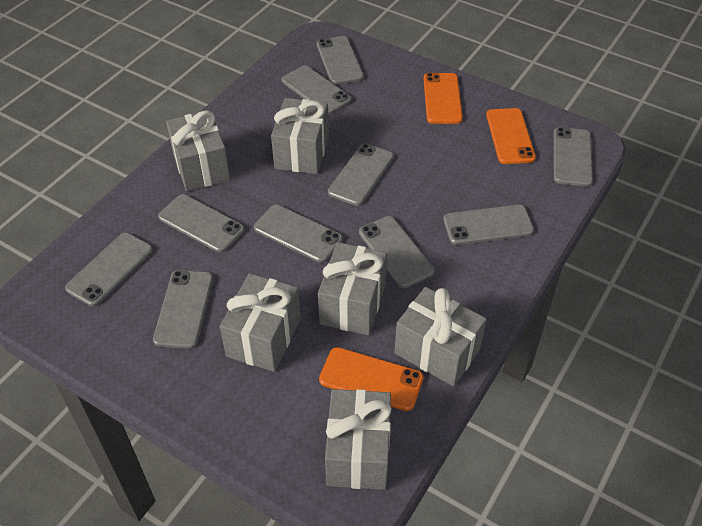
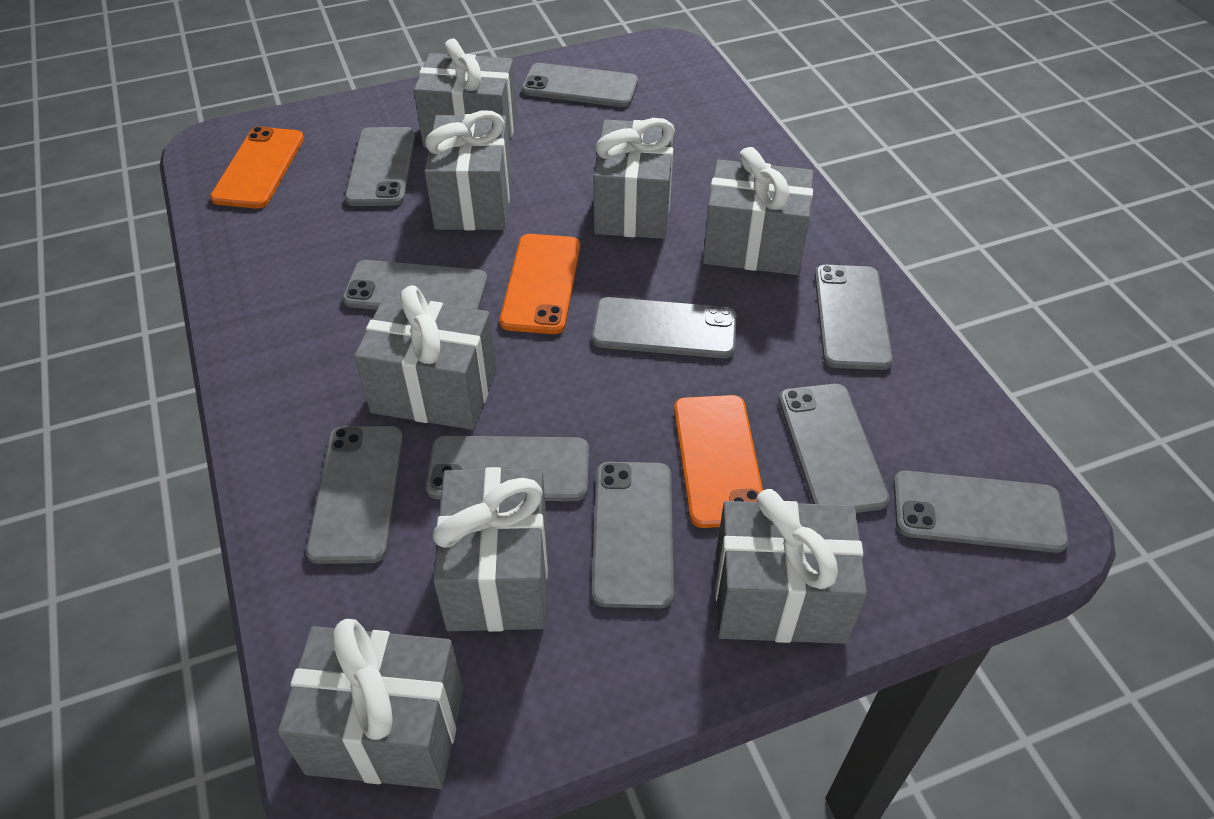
grey gift: [166,110,230,191] [220,273,301,372] [271,98,329,174] [318,242,387,335] [325,389,392,490] [394,287,487,387] = 6 -> [278,619,463,789] [354,285,497,430] [414,39,517,148] [424,110,511,231] [432,467,548,632] [593,118,675,239] [703,147,813,275] [715,489,867,644] = 8

